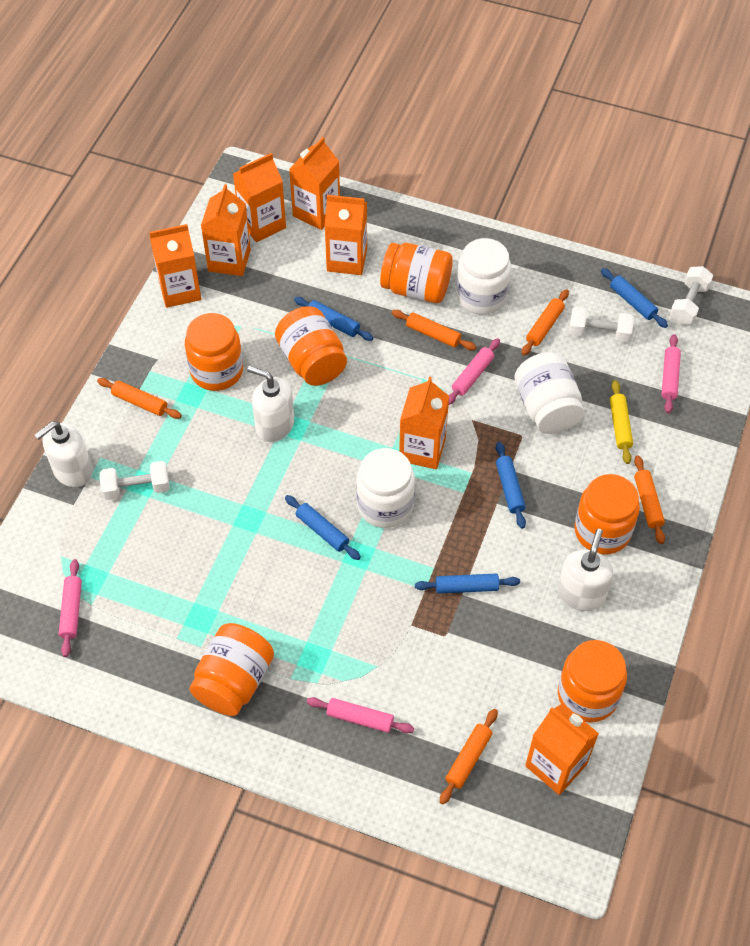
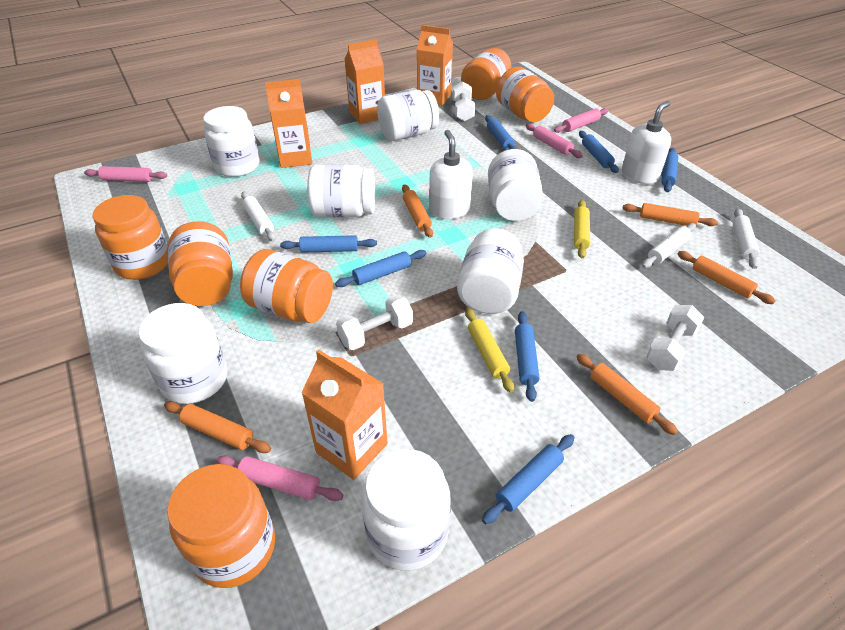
blue rolling pin: [285,495,361,560] [294,297,374,341] [415,574,520,594] [496,442,526,529] [601,268,668,328] = 5 -> [280,235,377,253] [335,250,426,287] [482,434,575,524] [485,115,517,150] [515,311,540,402] [579,131,619,173] [661,148,678,192] = 7
orange carton: [149,224,201,308] [201,184,251,276] [233,153,286,242] [289,137,340,230] [325,195,367,275] [399,377,449,469] [525,703,599,795] = 7 -> [265,79,312,168] [301,349,388,480] [345,39,385,124] [417,25,453,106] = 4
white jar: [356,448,415,528] [456,238,511,315] [514,352,584,434] = 3 -> [138,303,227,404] [203,106,260,177] [307,164,375,218] [361,449,451,571] [377,90,439,141] [457,228,524,314] [488,149,542,221] = 7
white rolling pin: none = 0 -> [241,192,276,241] [642,223,696,268] [733,208,760,269] = 3
white soap dispenser: [35,421,93,487] [247,366,294,442] [558,529,614,611] = 3 -> [429,130,473,219] [622,101,671,184] = 2
yellow rolling pin: [610,380,633,464] = 1 -> [465,308,514,393] [574,200,590,258] = 2

